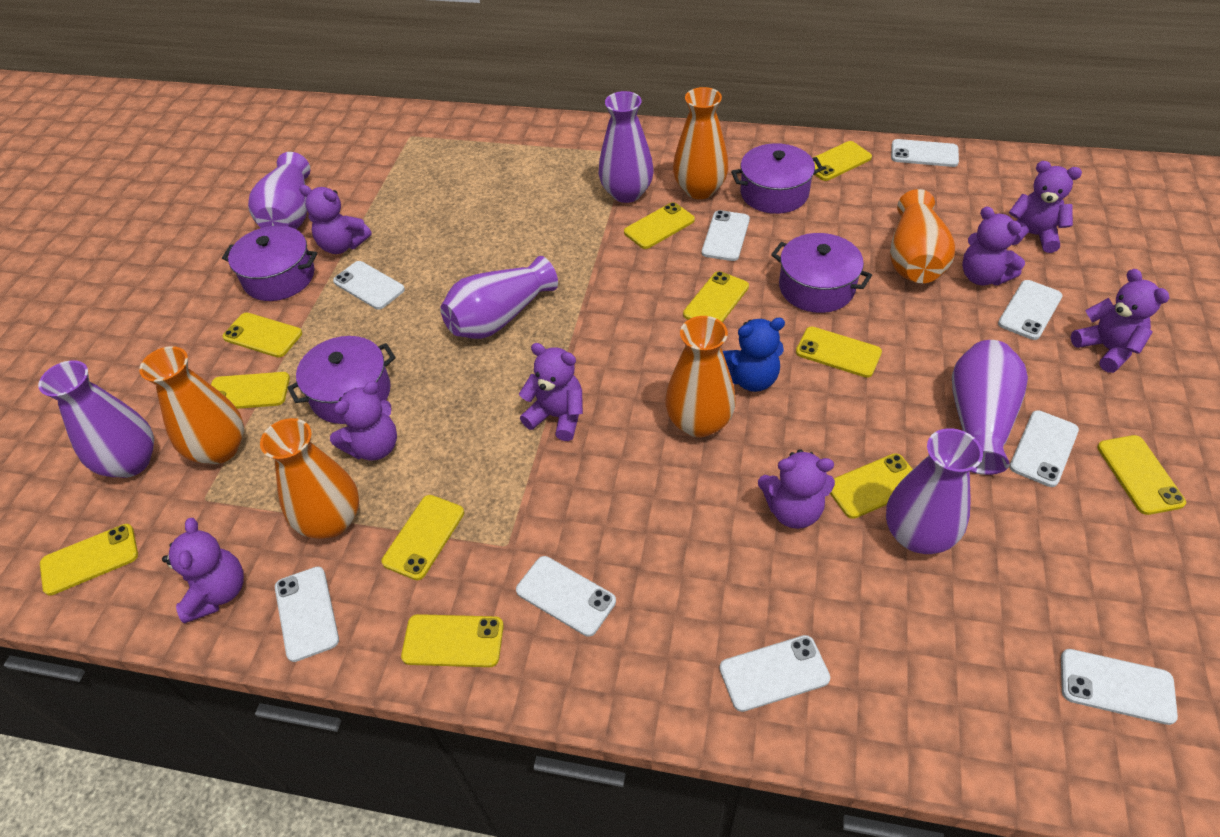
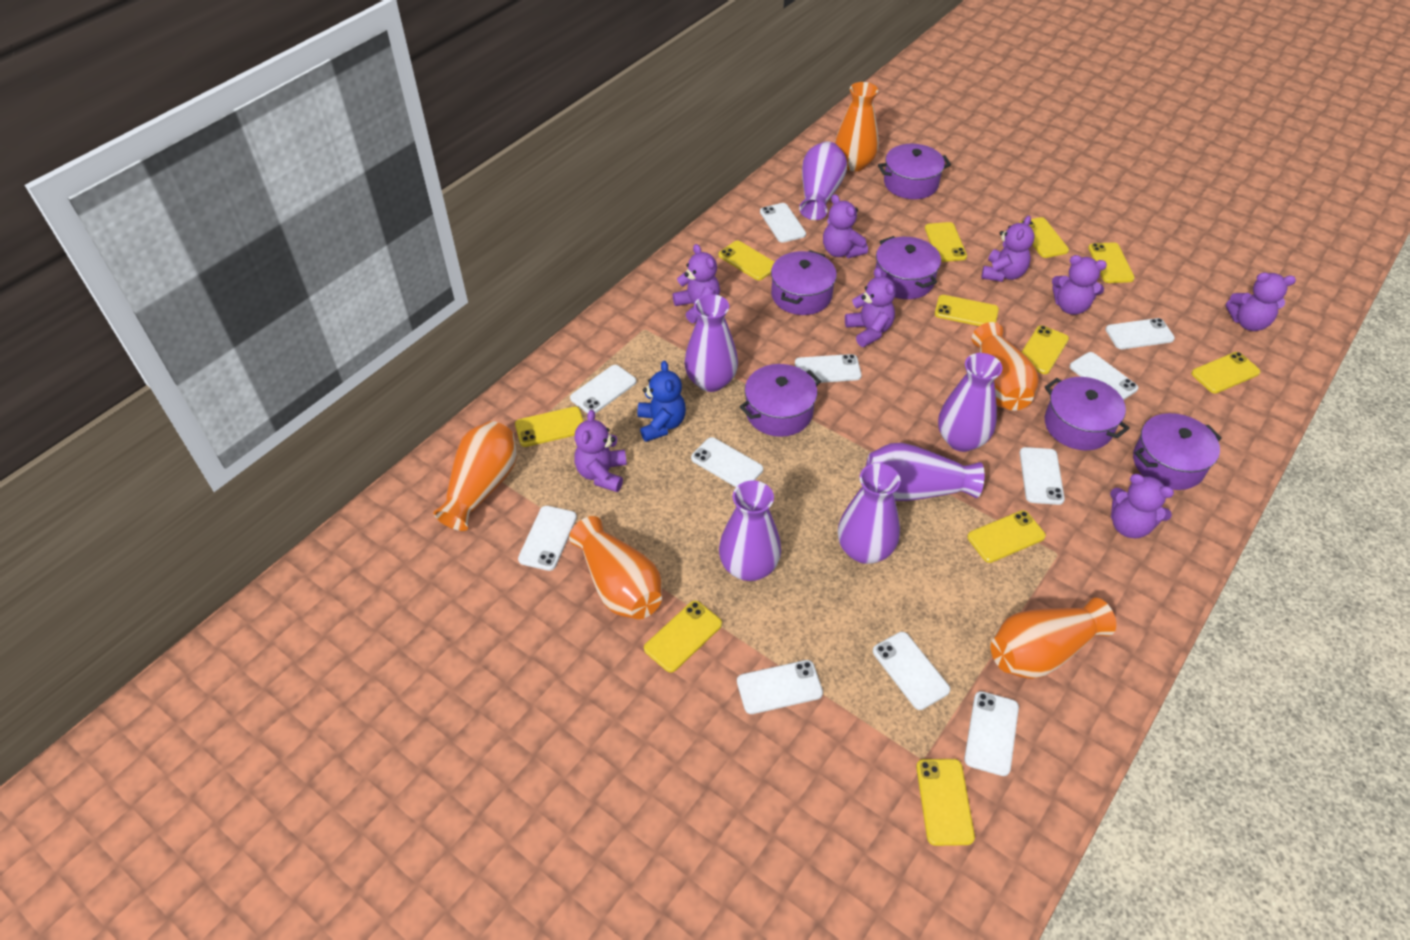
purple pot: [222,226,317,301] [287,336,396,424] [731,143,823,214] [771,233,872,313] = 4 -> [739,364,821,437] [771,251,837,315] [874,236,941,299] [878,144,951,199] [1045,377,1130,450] [1133,413,1222,490] = 6
white phone: [275,567,339,662] [333,261,405,309] [516,556,616,637] [702,210,750,261] [720,635,830,712] [891,139,959,167] [998,280,1063,340] [1009,410,1079,487] [1061,649,1178,725] = 9 -> [518,506,577,571] [570,365,636,414] [691,437,763,487] [737,660,823,714] [760,203,806,243] [795,354,862,383] [873,632,950,710] [964,691,1019,776] [1020,447,1065,505] [1070,352,1138,400] [1105,318,1175,349] = 11

